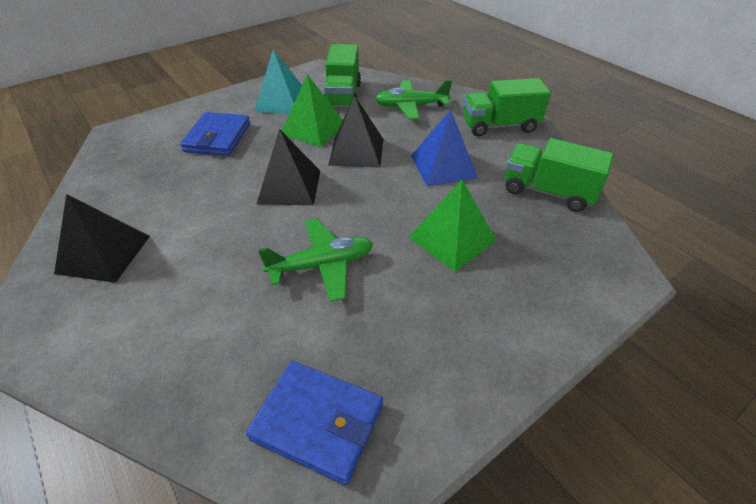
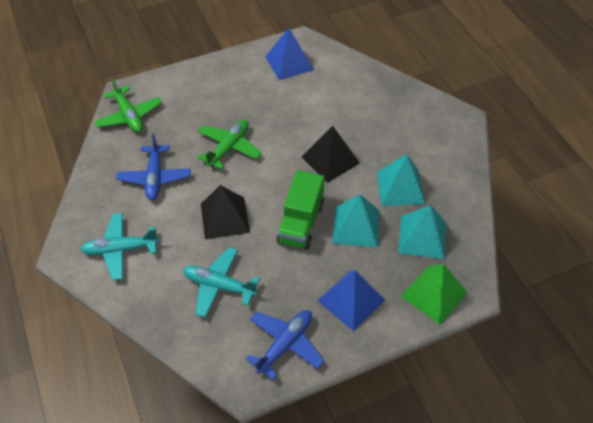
black pyramid: [54,194,150,283] [257,128,320,205] [328,95,383,168] = 3 -> [201,185,250,239] [302,126,360,183] = 2
blue plane: none = 0 -> [116,134,191,200] [246,310,324,380] = 2
blue pyramid: [411,110,478,186] = 1 -> [265,28,314,80] [318,270,385,331] = 2
blue wallet: [180,112,250,156] [246,361,383,485] = 2 -> none = 0
green pyramid: [282,74,343,147] [408,180,496,272] = 2 -> [401,264,468,325] = 1
green truck: [324,44,361,107] [463,78,551,137] [505,138,614,212] = 3 -> [277,170,324,250] = 1
turquoise plane: none = 0 -> [80,213,159,280] [183,247,260,317] = 2
turquoise pyramid: [254,49,302,114] = 1 -> [332,194,380,247] [377,154,425,206] [398,205,446,259] = 3

